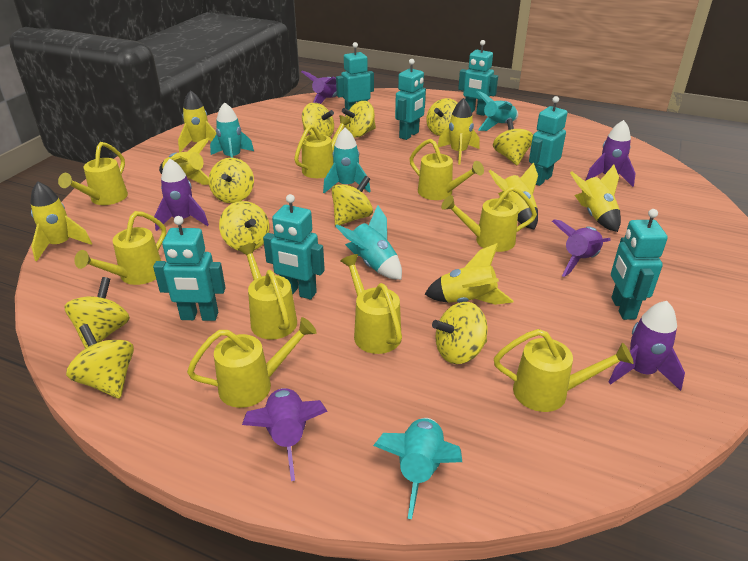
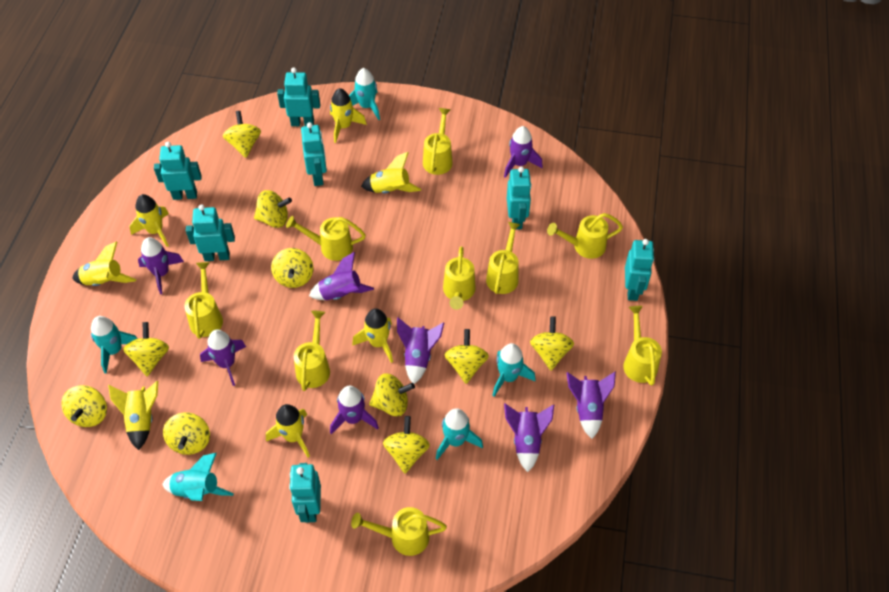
purple rocket: [154,159,209,231] [242,388,328,481] [301,71,337,104] [552,220,611,277] [585,120,636,187] [609,301,685,391] = 6 -> [138,237,184,294] [200,330,246,386] [309,252,374,300] [330,386,379,434] [397,317,444,384] [504,126,543,178] [504,403,554,472] [566,372,616,439] = 8

